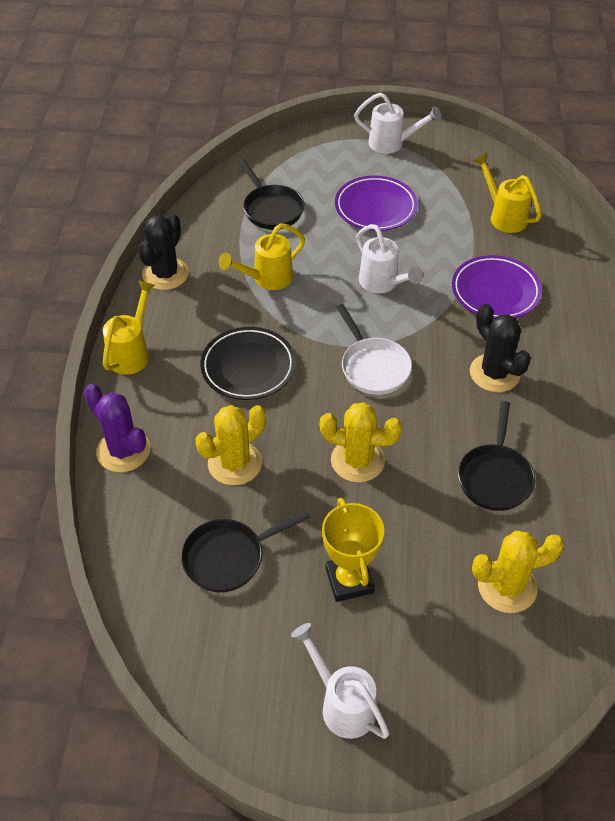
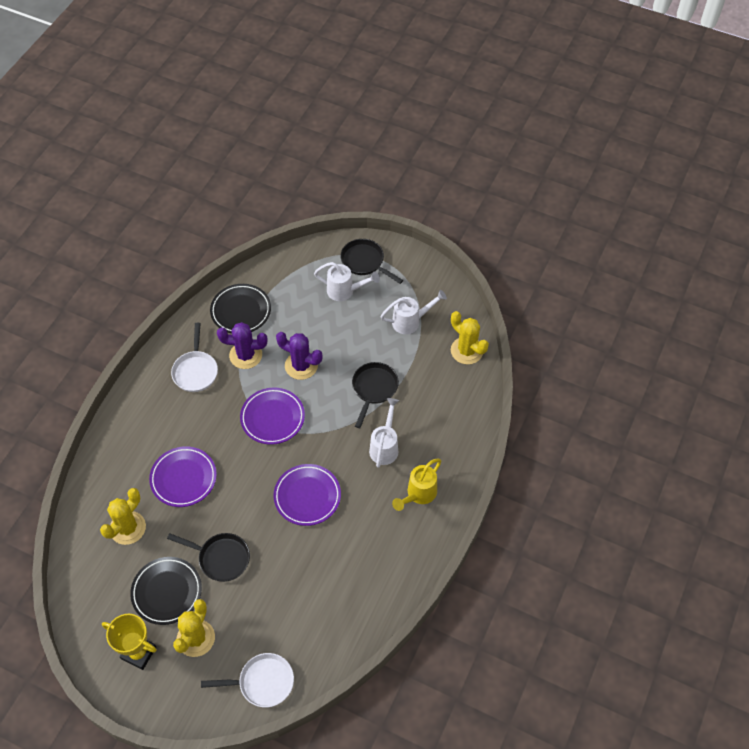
black cactus: [138,213,189,290] [470,304,531,392] = 2 -> none = 0
black plate: [200,327,296,400] = 1 -> [130,557,202,625] [210,284,271,334] = 2
purple cactus: [84,384,150,472] = 1 -> [217,322,267,369] [276,332,323,380] = 2
purple plate: [335,175,418,231] [452,255,542,319] = 2 -> [149,446,217,507] [240,388,305,445] [273,464,341,526] = 3
white pan: [336,304,412,395] = 1 -> [171,323,218,392] [201,653,294,707] = 2
yellow watering can: [103,280,155,375] [218,223,305,290] [473,153,541,233] = 3 -> [392,458,441,511] = 1

